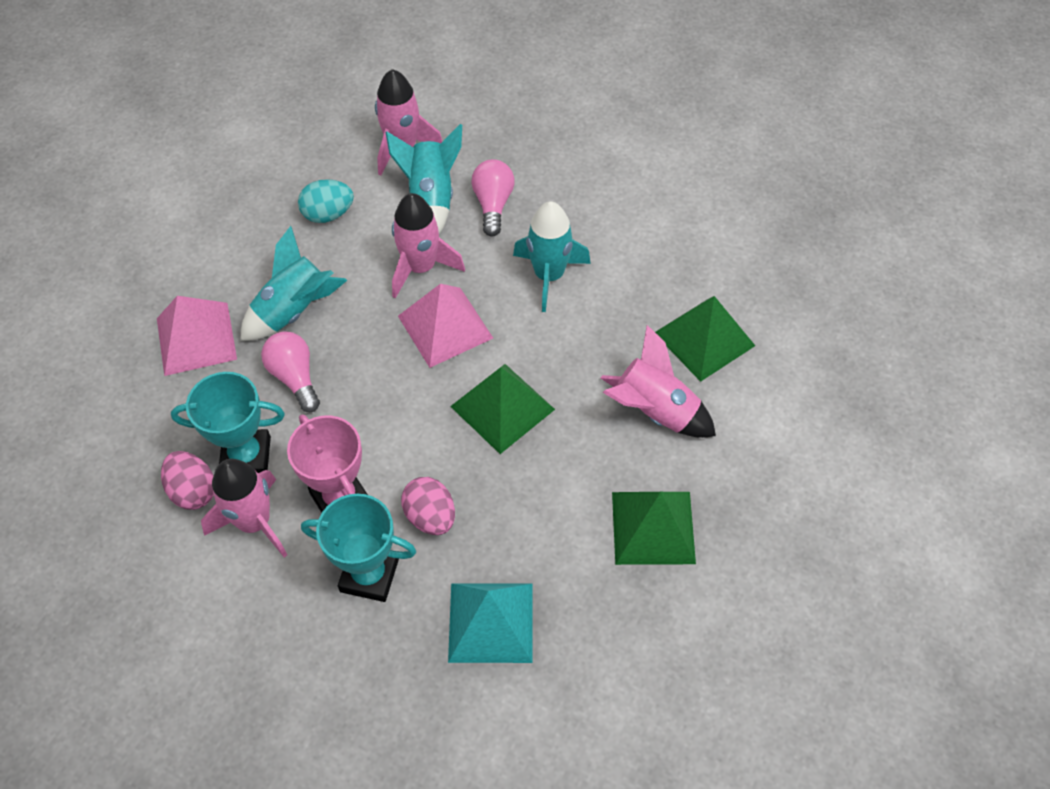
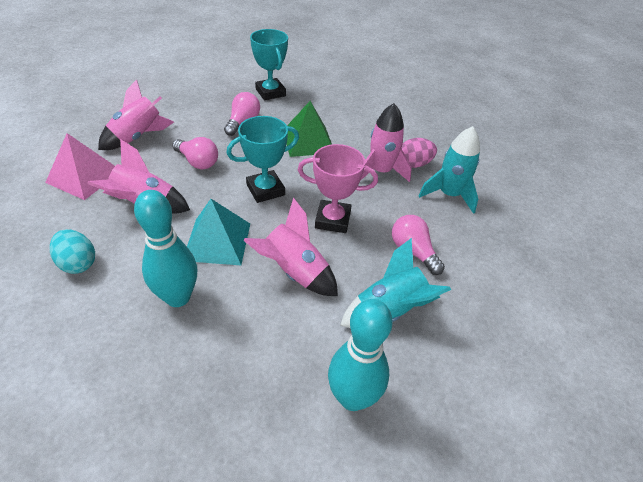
green pyramid: [450,364,555,454] [612,492,696,565] [655,296,755,382] = 3 -> [287,101,332,157] = 1
pink egg: [161,451,214,510] [401,477,455,535] = 2 -> [401,138,437,168] = 1
pink light bulb: [261,331,320,412] [471,159,515,236] = 2 -> [172,137,218,169] [224,92,260,136] [392,215,445,275] = 3
pink pyramid: [157,296,237,376] [398,284,493,368] = 2 -> [45,133,115,200] = 1
turquoise bowling pin: none = 0 -> [134,190,197,307] [328,299,393,411] = 2
turquoise rocket: [241,226,347,341] [386,124,462,234] [513,201,591,312] = 3 -> [340,238,451,328] [419,126,480,214] = 2

